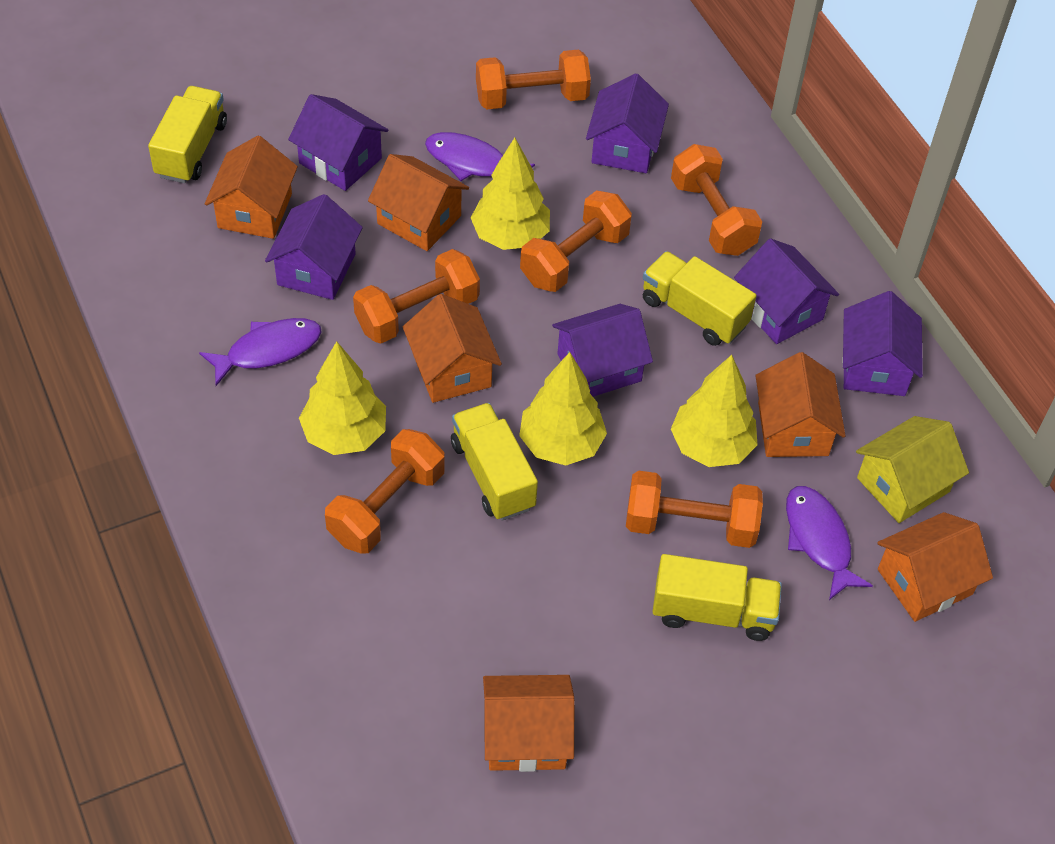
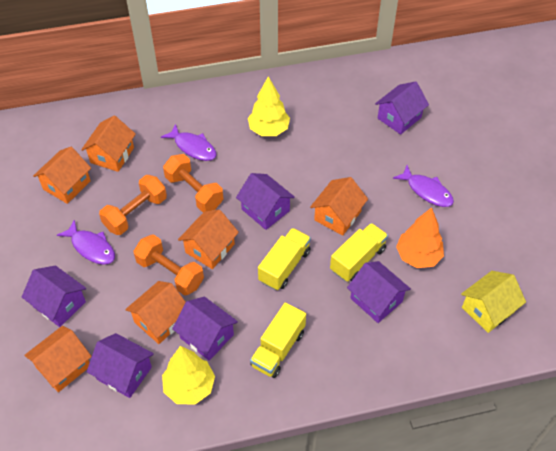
orange dumbbell: [325,429,445,554] [353,249,480,343] [476,50,591,109] [520,190,632,292] [626,471,763,548] [671,144,762,256] = 6 -> [99,175,167,235] [133,234,204,296] [163,154,224,212] = 3
orange tree: none = 0 -> [396,207,444,268] = 1
yellow tree: [299,341,386,455] [471,137,550,250] [519,352,607,466] [671,355,758,467] = 4 -> [162,346,215,405] [248,76,290,136] = 2
yellow truck: [148,86,227,183] [451,403,538,521] [643,251,756,346] [653,554,782,641] = 4 -> [250,302,306,378] [258,228,311,290] [330,223,388,282] = 3

